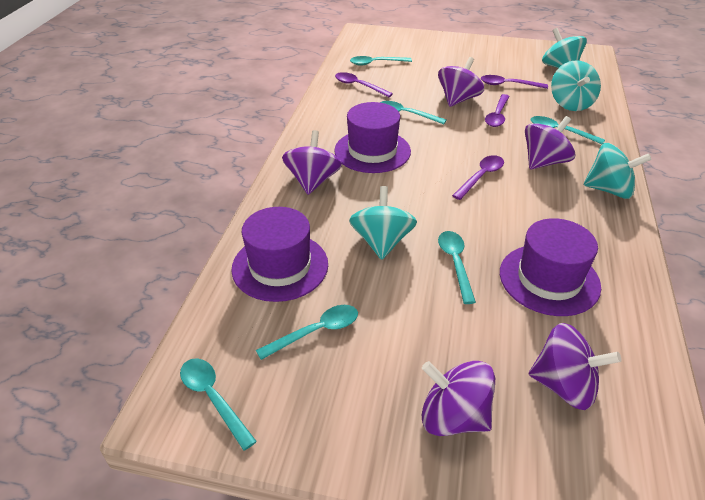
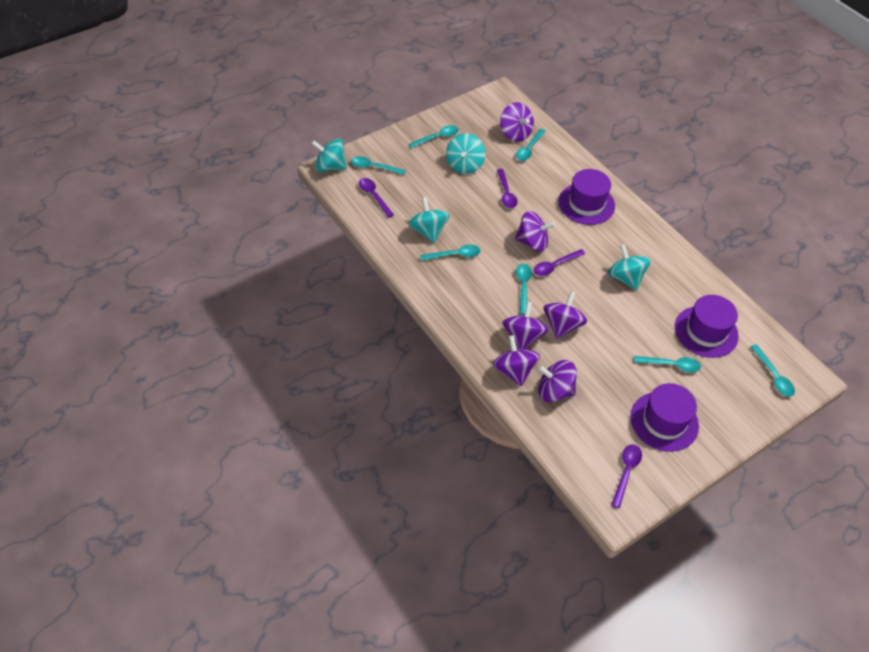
purple spinning top: [282,130,342,195] [422,361,495,436] [438,57,484,107] [525,116,575,169] [529,323,621,410] = 5 -> [493,335,540,386] [500,102,534,142] [502,302,549,349] [515,211,555,252] [538,360,577,402] [544,291,587,339] = 6
turquoise spoon: [180,358,257,451] [256,305,358,360] [350,56,412,66] [380,101,447,124] [438,231,476,304] [531,116,605,144] = 6 -> [351,156,406,175] [409,125,459,148] [420,244,480,261] [516,129,546,161] [516,264,532,315] [634,356,701,372] [750,344,795,397] = 7

